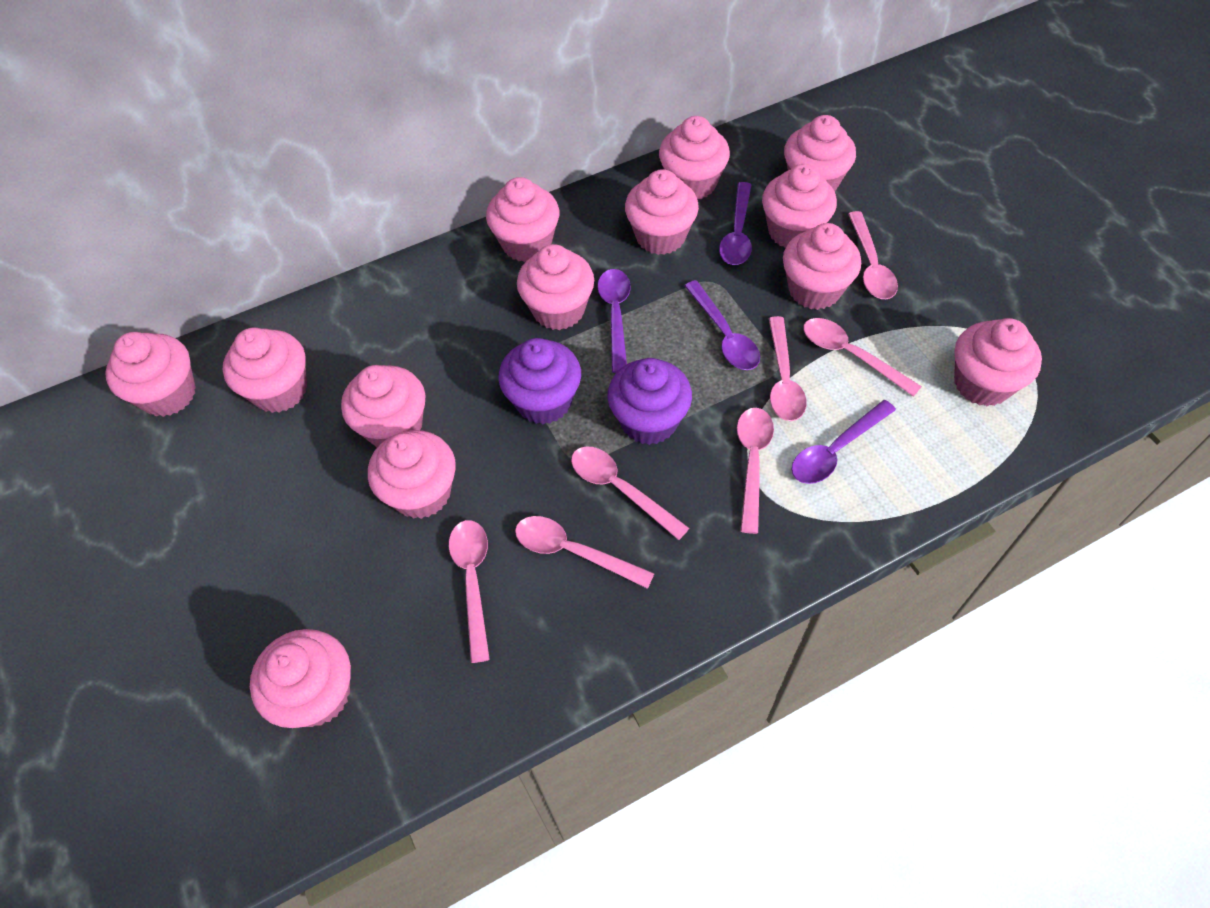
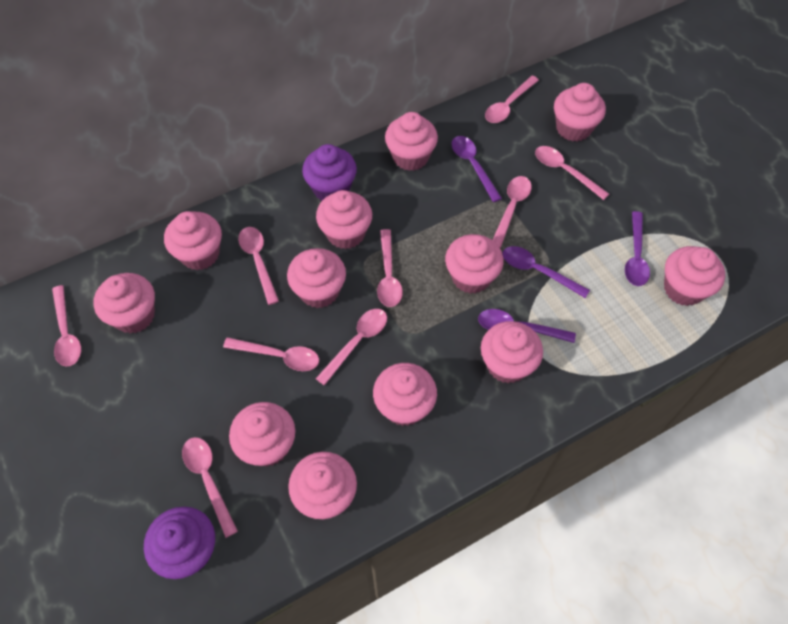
pink cupcake: [105,332,196,417] [223,327,307,413] [250,629,351,728] [341,365,426,447] [368,430,456,519] [486,177,560,262] [517,244,594,330] [625,169,699,255] [659,116,730,199] [762,164,837,248] [783,223,861,310] [784,115,856,191] [954,318,1042,406] = 13 -> [93,273,155,333] [164,211,222,270] [229,402,295,467] [287,248,346,308] [288,452,357,519] [316,190,372,249] [373,363,437,426] [385,112,438,171] [445,234,504,294] [481,321,543,383] [554,83,606,142] [664,246,725,306] = 12
pink spoon: [449,520,490,663] [515,516,655,589] [571,447,689,540] [737,408,774,534] [768,316,807,421] [803,318,922,397] [848,211,898,299] = 7 -> [52,285,81,367] [182,437,238,538] [223,337,319,371] [238,227,279,305] [316,309,387,386] [377,229,403,307] [485,76,539,123] [493,176,532,248] [535,146,609,200] = 9

